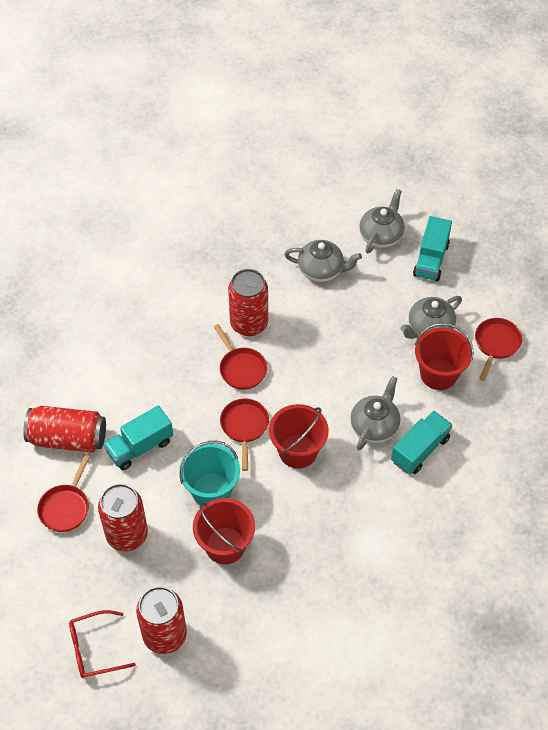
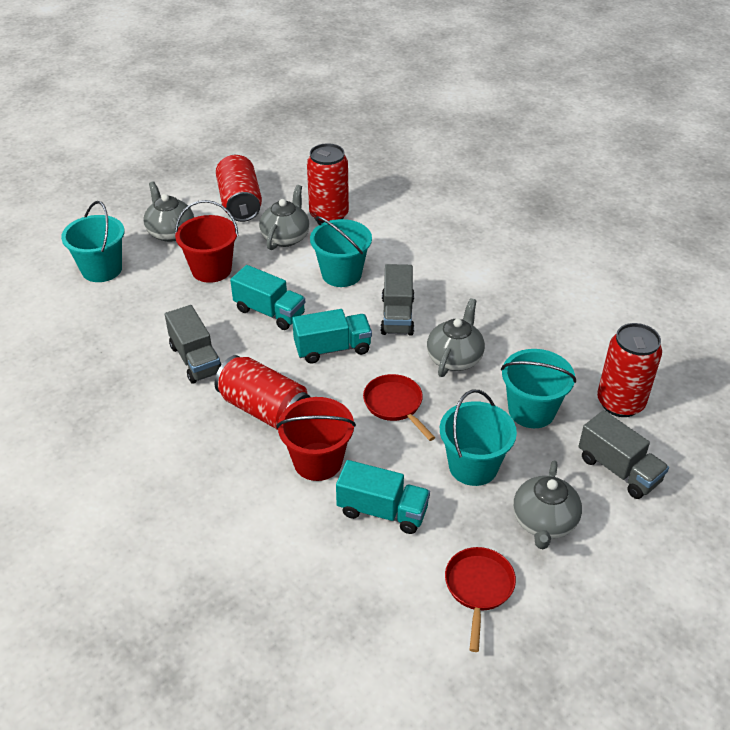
grey truck: none = 0 -> [165,305,222,384] [381,264,414,336] [579,410,669,499] = 3
red bucket: [193,498,255,565] [269,404,329,469] [415,323,474,390] = 3 -> [175,200,239,283] [276,397,356,481] = 2
red glasses: [69,610,136,678] = 1 -> none = 0
red pan: [37,455,90,532] [214,324,267,390] [220,398,269,471] [475,318,522,381] = 4 -> [363,374,436,441] [445,547,516,652] = 2
turquoise bucket: [179,441,240,505] = 1 -> [61,201,124,282] [310,216,372,287] [440,390,517,486] [501,349,576,428] = 4

